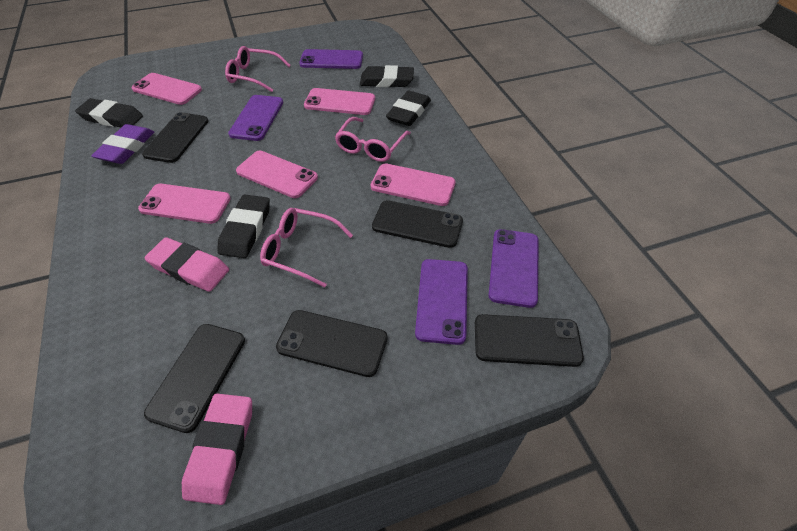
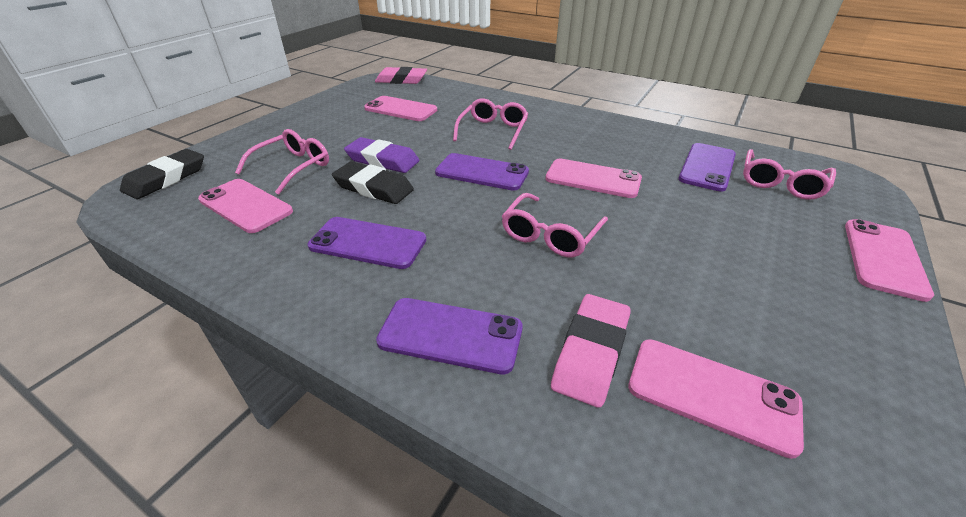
black eraser: [75,98,143,127] [218,194,270,258] [360,65,414,87] [386,91,431,126] = 4 -> [120,149,204,199] [332,161,414,204] = 2
black phone: [142,112,208,163] [144,324,245,433] [276,310,388,377] [372,200,463,248] [475,314,584,367] = 5 -> none = 0
pink glasses: [225,46,291,92] [260,208,353,287] [335,117,411,162] = 3 -> [235,129,329,195] [453,99,528,150] [502,193,608,257] [743,149,836,200] = 4

